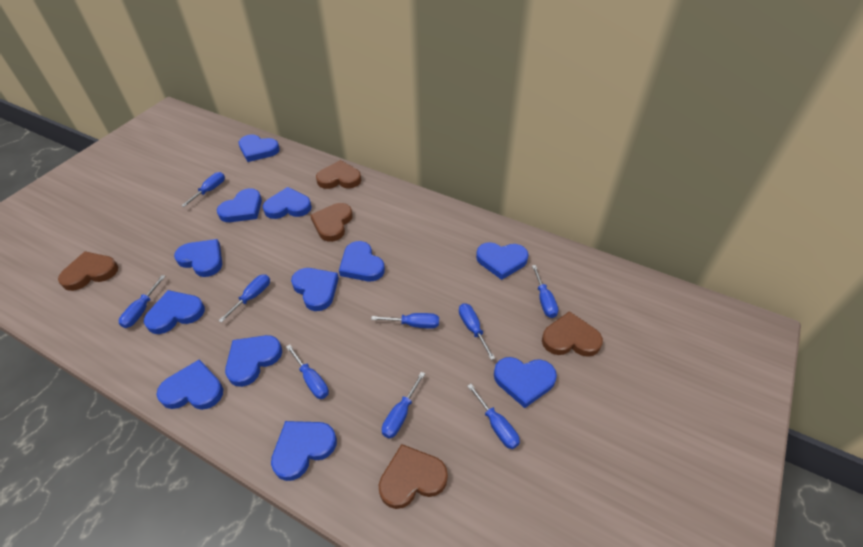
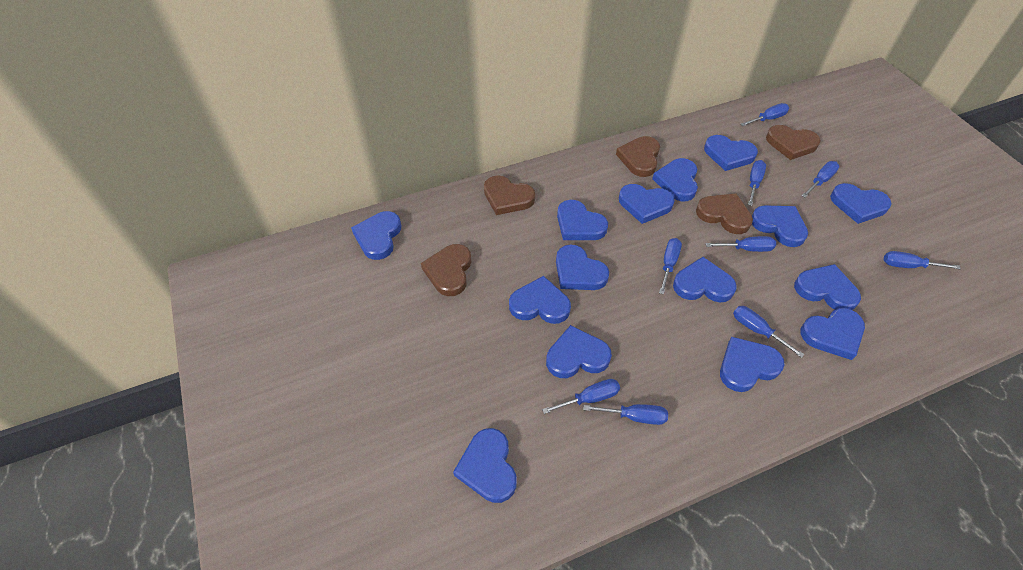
blue heart: [144,290,205,334] [156,359,223,410] [174,239,222,277] [217,188,262,222] [225,335,282,387] [239,135,280,162] [263,187,312,219] [271,421,337,481] [291,268,339,311] [339,241,385,281] [476,242,529,280] [494,357,557,408] = 12 -> [351,211,401,260] [453,428,517,503] [509,276,571,324] [546,325,612,378] [556,245,609,290] [557,200,608,240] [619,184,675,224] [652,158,698,201] [673,257,737,302] [704,135,758,171] [720,337,785,392] [752,205,808,247] [794,264,861,310] [800,308,865,360] [830,183,892,224] = 15

